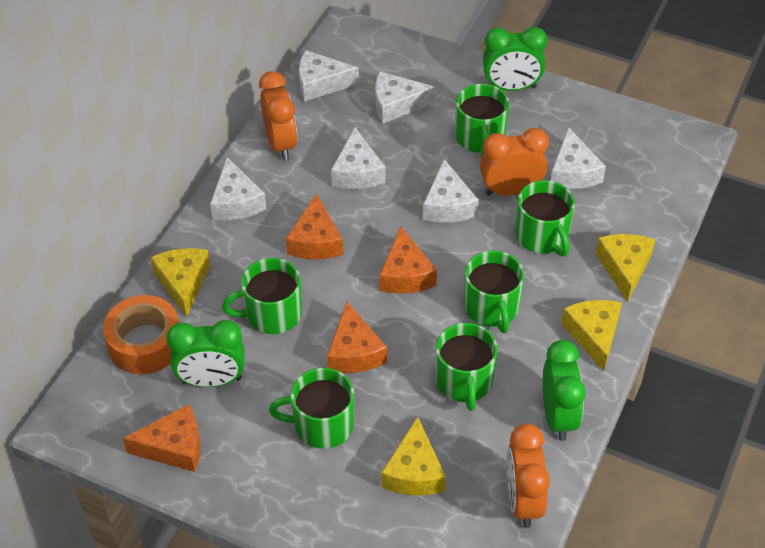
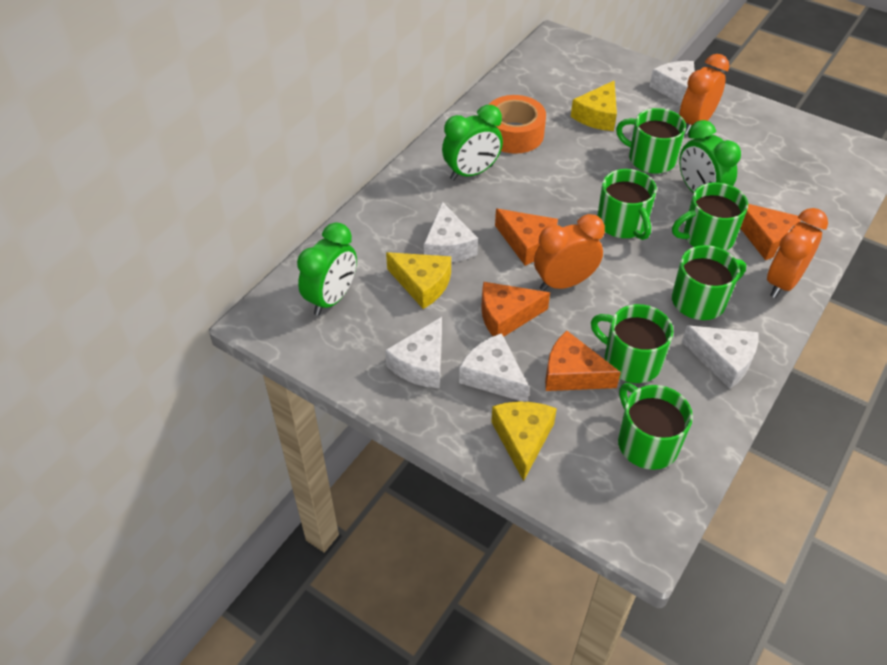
white cheese: [210,157,266,221] [299,50,359,102] [331,128,386,189] [375,72,436,124] [423,159,479,223] [551,127,606,189] = 6 -> [385,317,442,388] [424,202,478,262] [459,333,529,402] [649,61,695,104] [682,325,758,389] = 5
yellow cheese: [150,248,210,317] [381,417,446,496] [561,300,622,371] [595,234,655,302] = 4 -> [386,252,451,309] [491,401,557,481] [571,81,617,131] = 3

